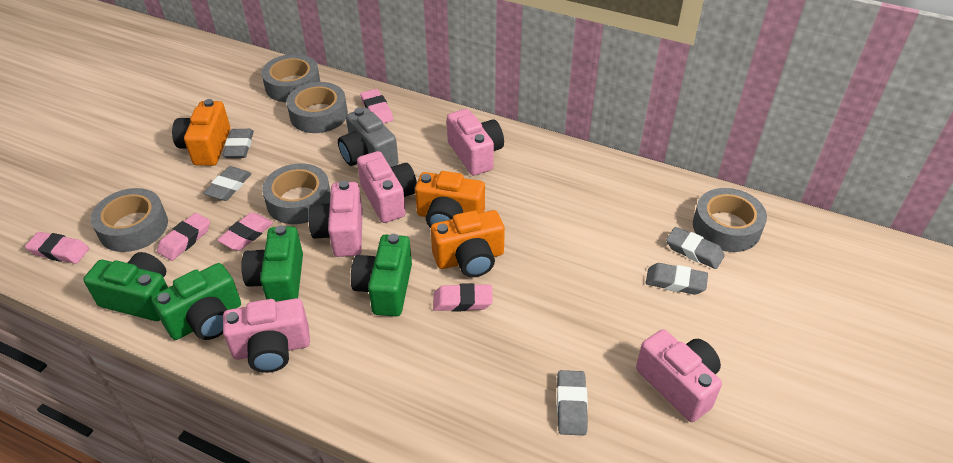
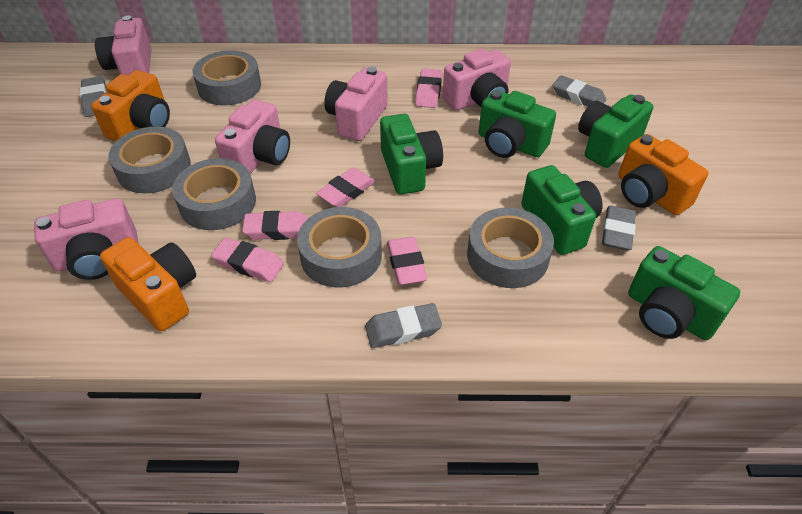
green camera: [83,252,168,321] [151,263,241,340] [241,225,303,302] [351,234,412,316] = 4 -> [380,114,443,195] [479,90,556,158] [521,165,603,255] [578,94,653,168] [628,246,740,340] = 5
grey camera: [338,107,398,167] = 1 -> none = 0
grey eraser: [203,166,252,201] [223,129,254,158] [557,370,588,435] [646,263,708,295] [666,227,725,269] = 5 -> [80,76,107,117] [365,303,442,348] [553,76,606,107] [602,205,636,251] = 4

